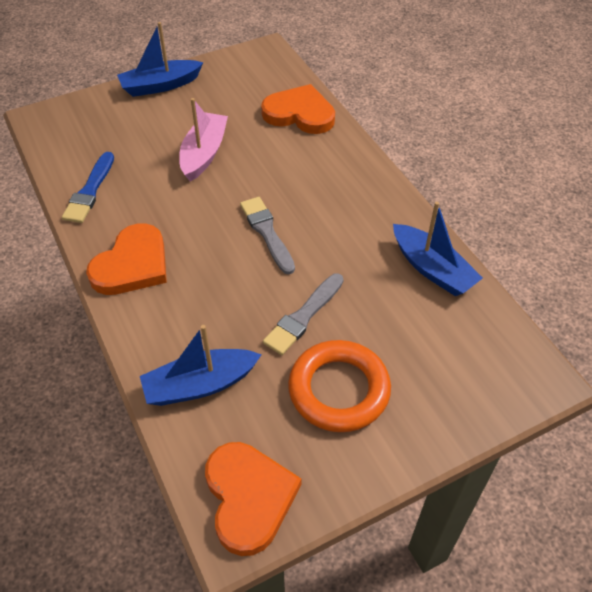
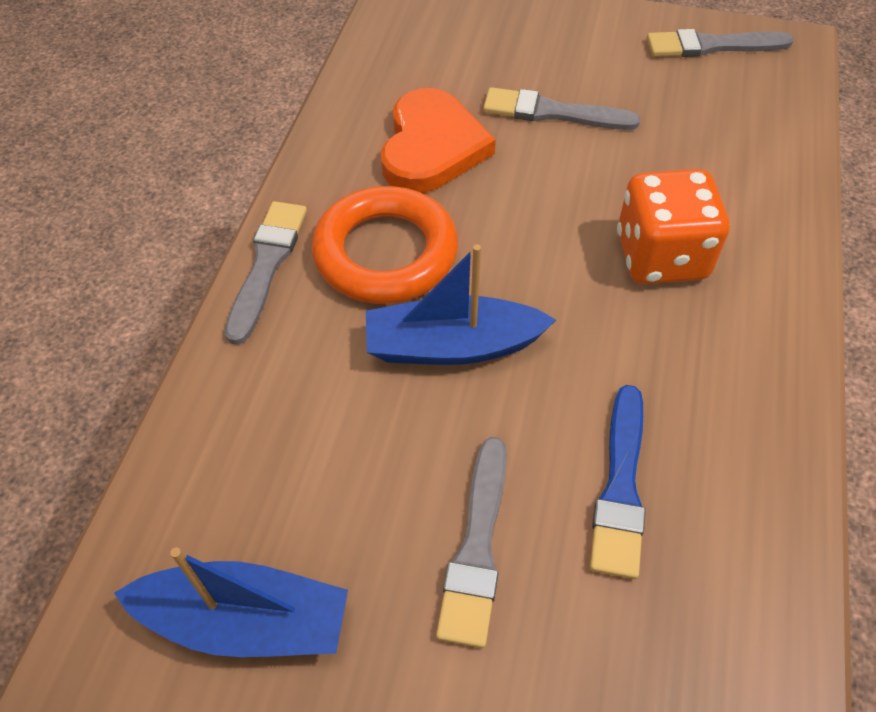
blue boat: [117,22,203,97] [140,325,262,406] [393,202,483,296] = 3 -> [114,548,348,657] [366,244,556,365] = 2
grey brush: [240,197,295,275] [263,273,344,355] = 2 -> [225,201,307,345] [436,437,507,648] [483,87,640,130] [647,29,794,57] = 4
orange dice: none = 0 -> [617,169,730,284] = 1
orange heart: [86,223,167,295] [205,442,301,556] [261,84,335,134] = 3 -> [381,88,496,193] = 1
pink boat: [179,98,228,182] = 1 -> none = 0

